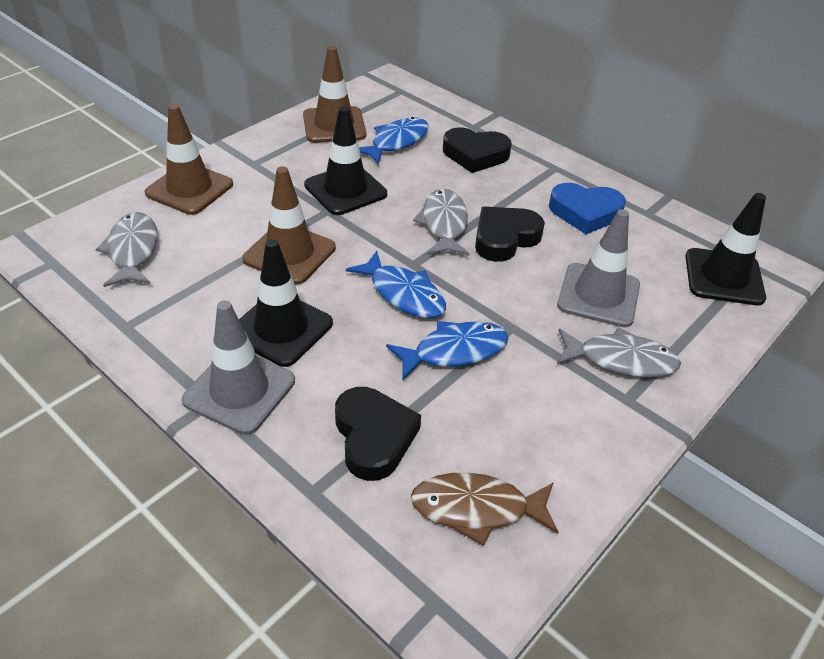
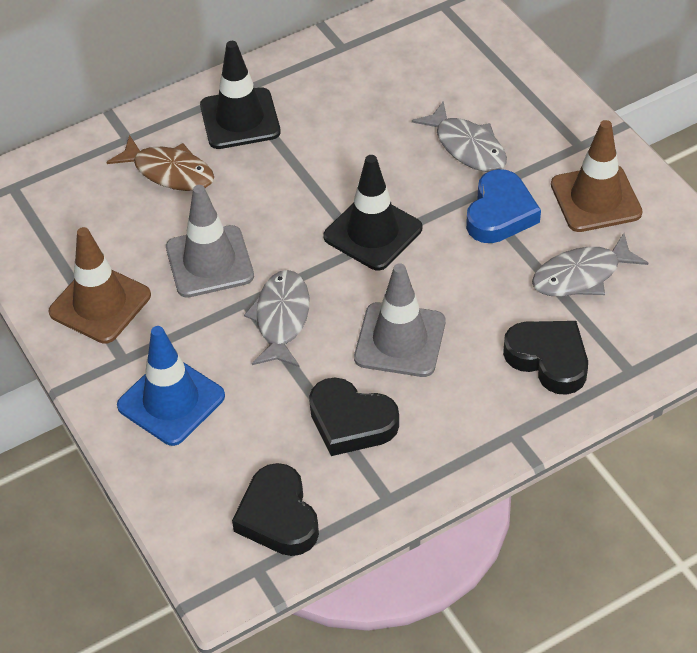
black traffic cone: [239,239,333,367] [304,106,387,215] [685,193,766,305] = 3 -> [200,41,281,149] [323,155,422,271] = 2
blue fish: [346,251,446,318] [359,117,429,165] [386,321,508,380] = 3 -> none = 0
blue traffic cone: none = 0 -> [117,326,225,446] = 1
brown traffic cone: [145,104,233,215] [242,167,336,284] [303,46,366,143] = 3 -> [49,227,151,344] [551,120,643,232] = 2

